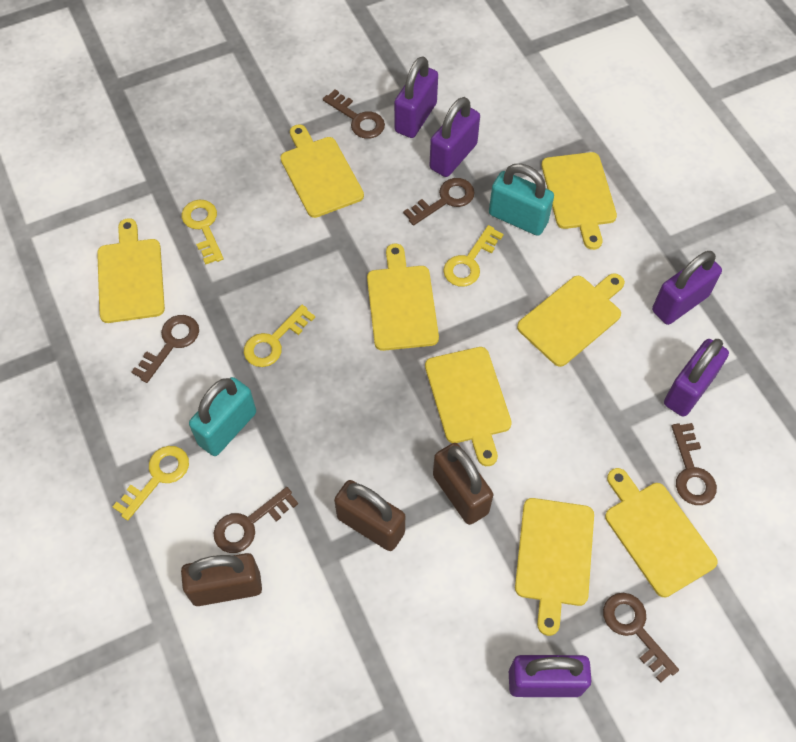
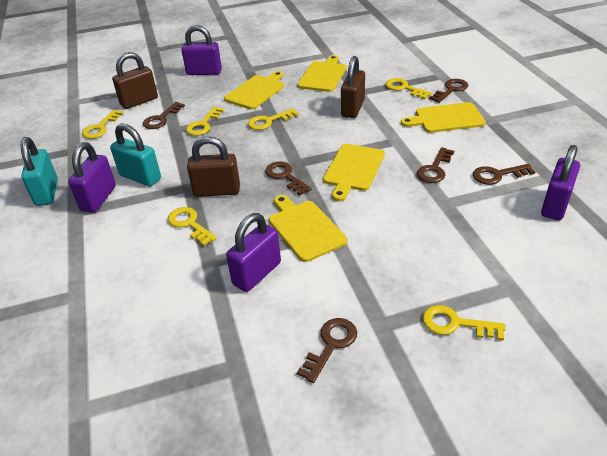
purple padlock: [394,56,438,138] [430,97,480,177] [509,655,591,697] [652,251,722,325] [664,339,729,417] = 5 -> [68,142,116,213] [181,25,222,75] [226,213,281,292] [541,145,580,221] = 4
yellow cutting board: [97,218,165,323] [280,124,364,218] [367,243,439,351] [425,347,512,466] [515,498,594,636] [517,273,625,367] [541,152,617,250] [605,468,718,597] = 8 -> [224,71,284,109] [269,195,347,262] [297,55,347,92] [323,144,385,201] [401,102,486,133] = 5
yellow key: [113,446,189,521] [182,200,224,265] [244,305,315,367] [443,225,503,287] = 4 -> [82,110,123,139] [168,207,217,246] [186,107,224,136] [248,108,299,130] [385,78,432,99] [422,305,506,341] = 6

